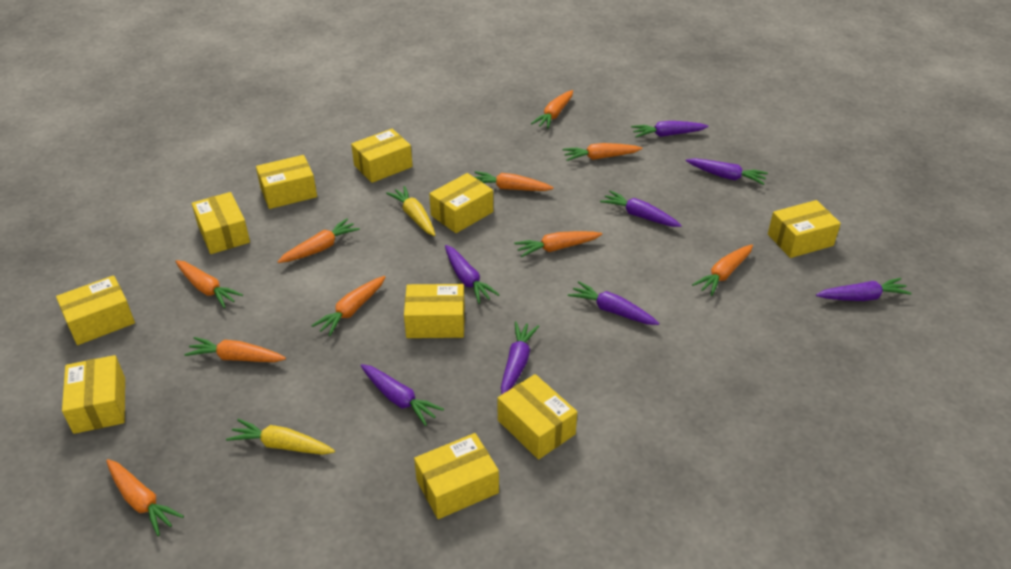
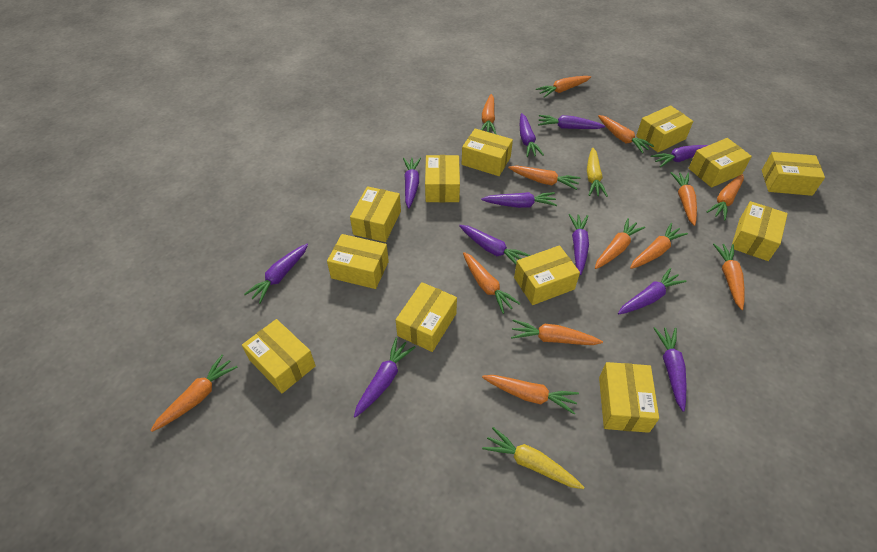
orange carrot: [106,459,184,536] [175,260,243,308] [184,337,286,362] [278,219,360,263] [311,276,385,336] [474,171,554,191] [514,231,602,257] [531,90,573,129] [563,143,642,161] [692,245,753,296] = 10 -> [150,355,237,432] [463,252,520,314] [481,94,496,134] [482,375,579,414] [508,166,580,190] [511,319,603,345] [536,76,591,98] [595,218,645,269] [598,115,654,153] [630,223,688,269] [671,172,697,226] [707,174,744,220] [713,243,745,310] = 13
purple carrot: [360,364,444,426] [445,245,500,304] [501,321,539,394] [568,281,659,325] [600,190,682,227] [631,121,709,137] [686,158,768,185] [816,278,912,301] = 8 -> [244,244,308,304] [354,338,416,418] [403,158,421,208] [459,225,530,265] [481,192,557,208] [520,113,544,157] [538,115,605,129] [569,214,589,275] [618,268,687,314] [651,145,708,167] [654,327,686,412] = 11
yellow box: [56,275,135,345] [62,355,125,434] [192,192,250,254] [256,155,317,209] [351,129,413,183] [404,284,465,338] [414,433,499,519] [429,173,493,233] [497,374,577,459] [768,200,841,258] = 10 -> [242,319,316,393] [327,234,389,289] [350,186,401,242] [396,282,457,352] [425,155,460,202] [462,128,513,176] [514,245,580,305] [599,362,659,433] [636,105,693,152] [689,138,752,188] [731,201,788,261] [762,152,825,196] = 12

